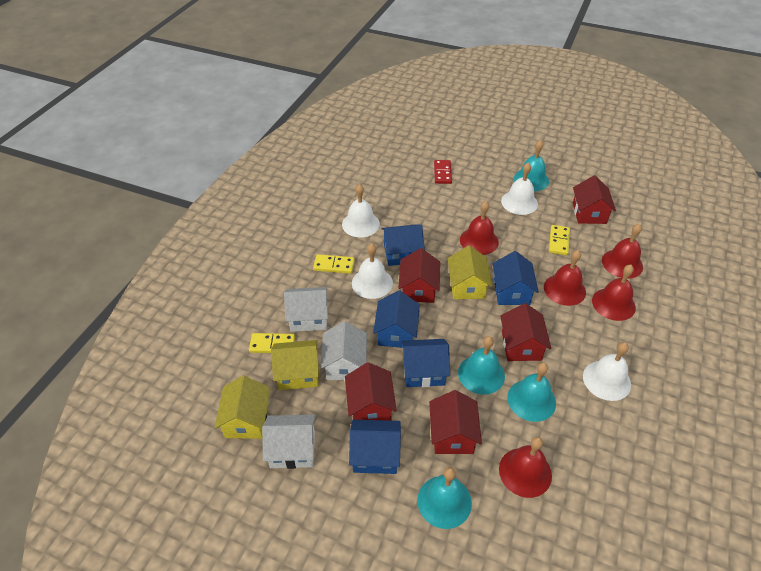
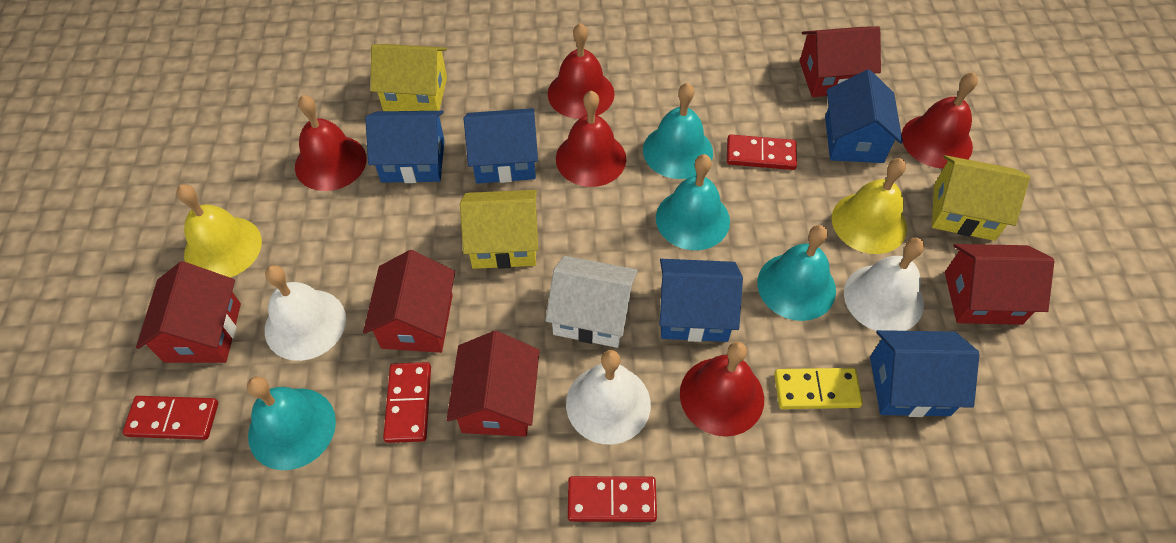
red domino: [434,160,452,184] = 1 -> [122,396,218,440] [383,362,431,443] [568,476,657,522] [727,135,797,170] = 4
white bell: [342,184,380,237] [352,243,393,299] [501,163,538,215] [583,342,631,401] = 4 -> [265,265,346,361] [566,350,651,444] [844,238,925,331] = 3
white house: [262,415,316,469] [284,287,328,332] [320,321,367,380] = 3 -> [545,256,638,348] = 1
yellow bell: none = 0 -> [176,184,262,277] [832,158,907,254] = 2
yellow domino: [249,333,295,353] [313,254,355,274] [549,225,570,255] = 3 -> [774,368,863,409] = 1

